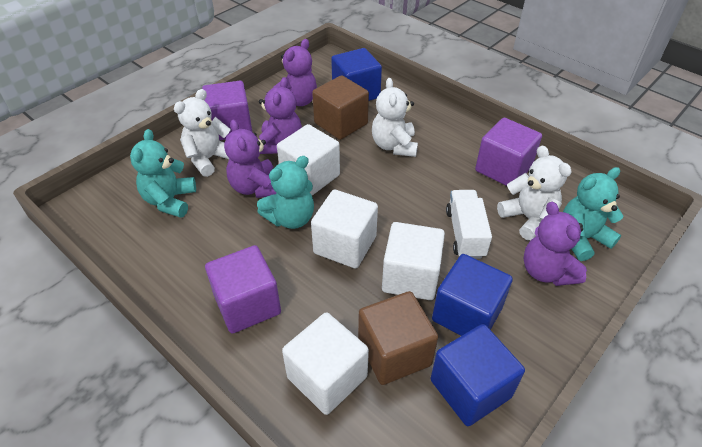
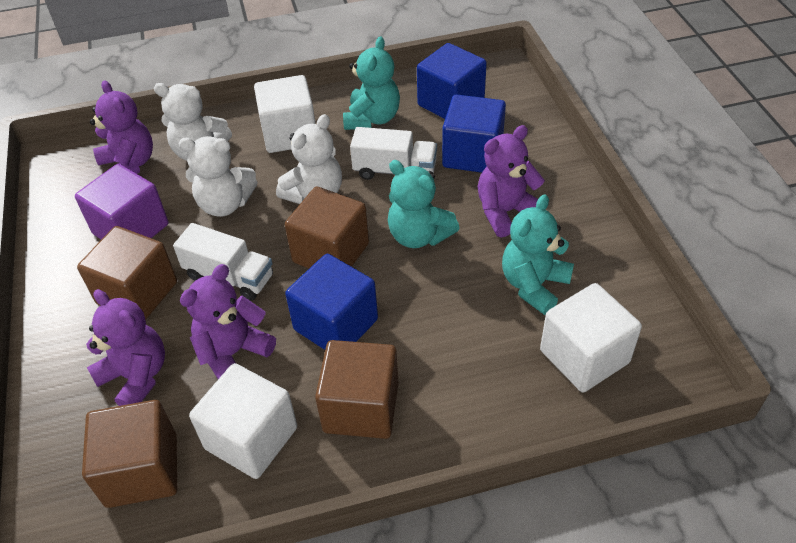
brown cube: [312,75,369,140] [358,291,438,385] = 2 -> [77,226,177,320] [82,400,177,508] [285,186,369,269] [315,340,399,439] = 4
purple cube: [202,81,252,140] [205,245,281,334] [475,118,542,186] = 3 -> [75,164,168,240] = 1
white cube: [277,124,340,195] [282,312,369,415] [311,189,378,269] [382,222,445,300] = 4 -> [189,363,297,479] [254,75,316,153] [540,283,642,393] = 3
white truck: [446,190,492,259] = 1 -> [173,223,273,301] [350,127,437,180] = 2

